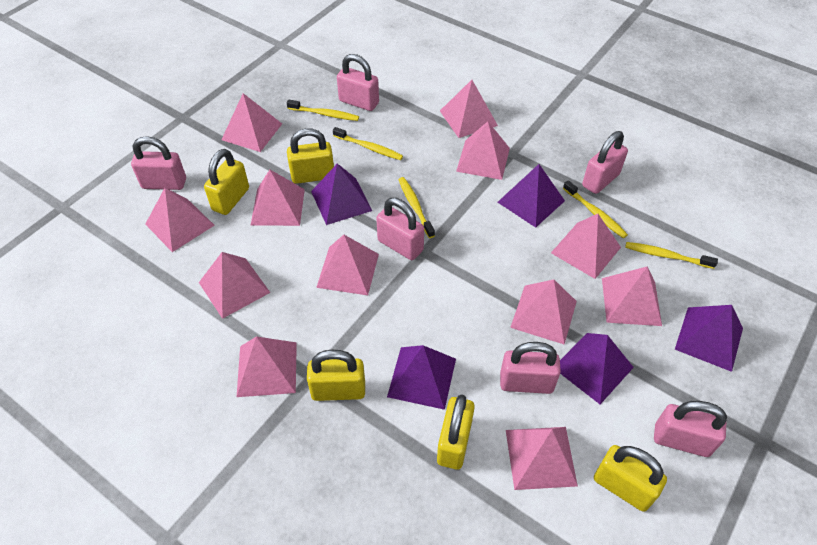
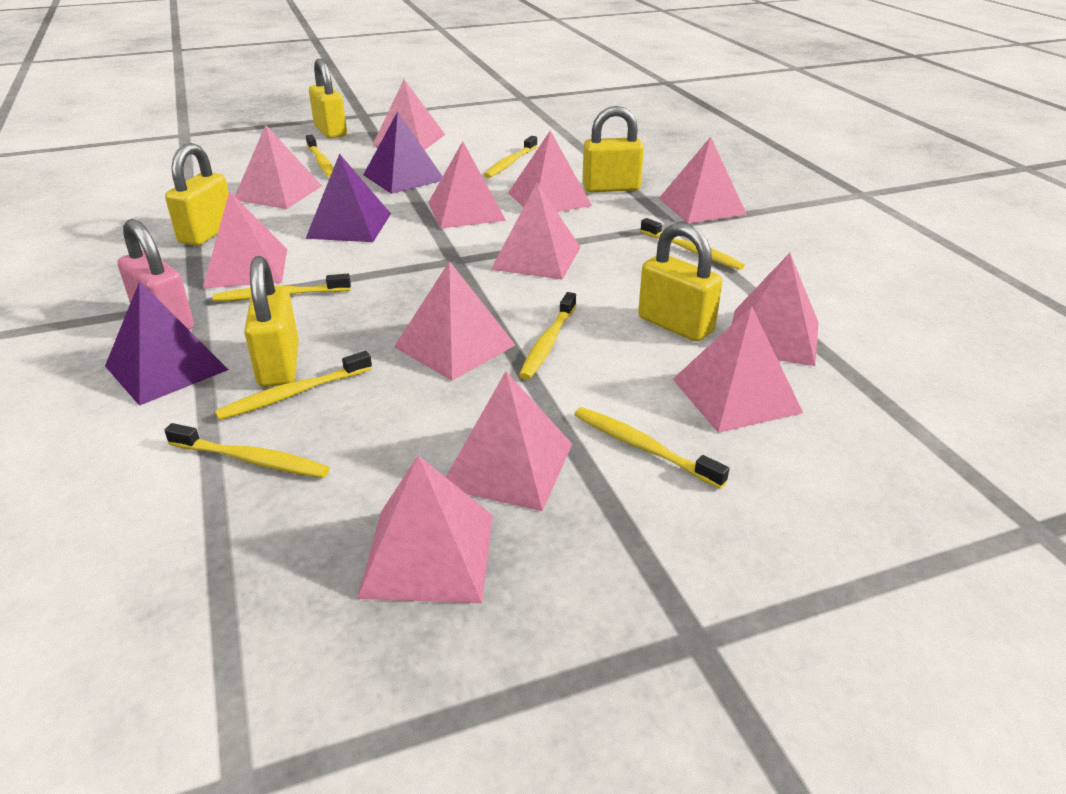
pink padlock: [131,136,186,190] [337,54,379,111] [376,198,424,260] [500,342,561,394] [582,131,628,194] [654,401,727,457] = 6 -> [117,219,194,330] = 1
purple pyramid: [311,163,372,225] [387,345,456,410] [497,164,565,228] [560,333,634,404] [675,305,743,372] = 5 -> [105,281,229,406] [306,154,391,242] [363,111,443,194] = 3
yellow toothbrush: [287,99,359,121] [333,127,403,160] [398,177,435,238] [563,180,628,238] [625,242,718,269] = 5 -> [164,423,330,478] [213,274,351,302] [215,351,372,420] [306,135,333,177] [484,136,538,178] [519,292,576,380] [574,407,729,489] [640,218,745,270] = 8

